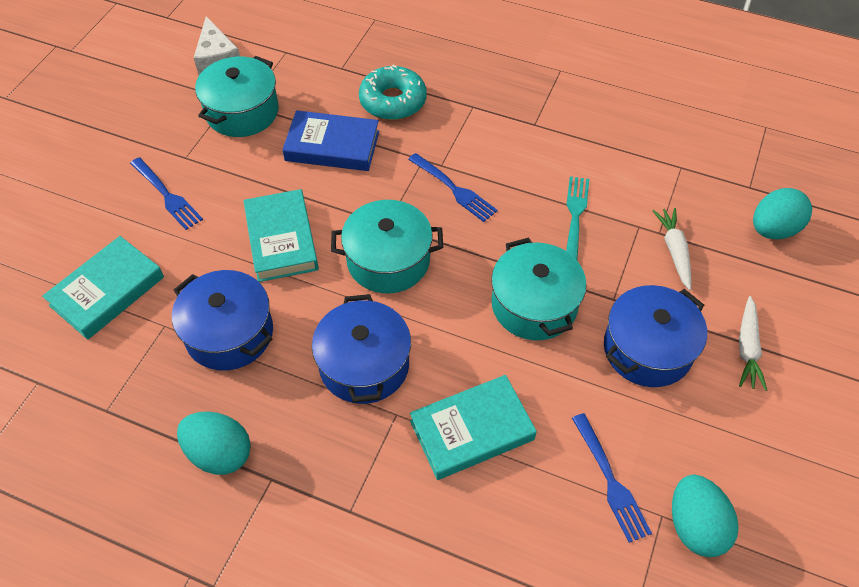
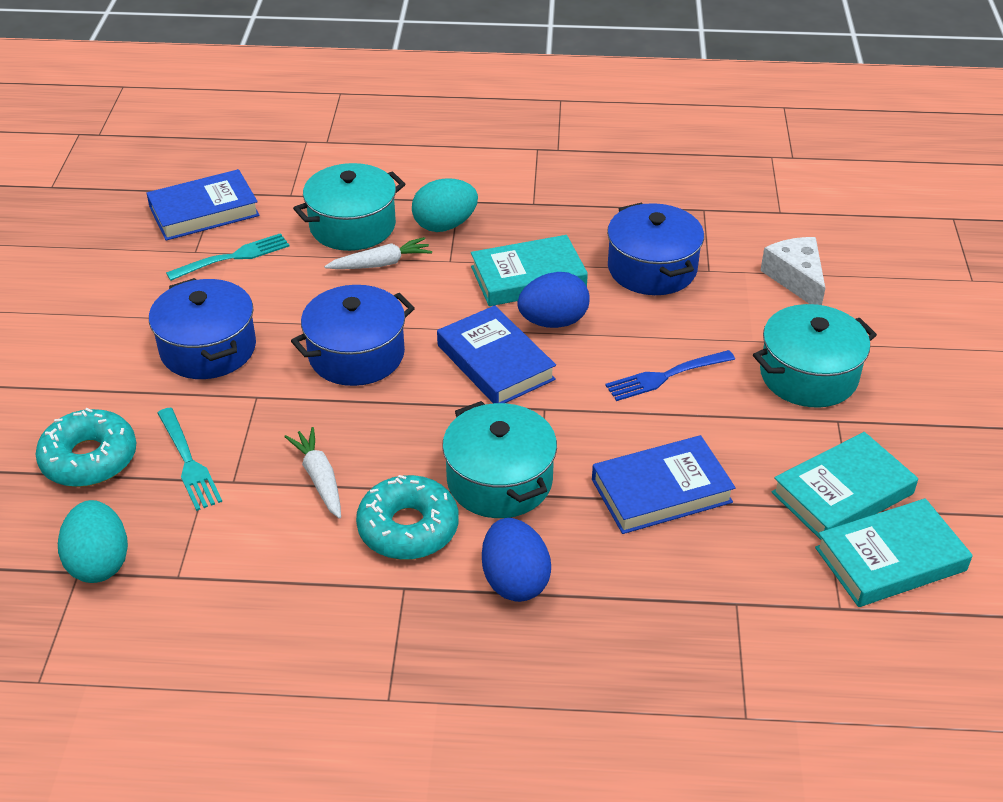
blue book: [282,110,379,171] = 1 -> [146,169,260,241] [437,305,556,403] [592,435,735,534] = 3
blue egg: none = 0 -> [482,518,551,602] [517,272,590,328] = 2
blue fork: [130,157,203,230] [408,153,497,222] [572,413,652,543] = 3 -> [605,350,735,401] = 1
turquoise donut: [359,65,426,120] = 1 -> [36,408,137,487] [356,475,459,560] = 2
turquoise egg: [177,411,251,475] [672,475,739,557] [753,188,812,239] = 3 -> [58,500,128,583] [412,178,478,232] = 2
turquoise fork: [566,176,589,260] = 1 -> [157,407,222,511] [166,233,290,281] = 2

